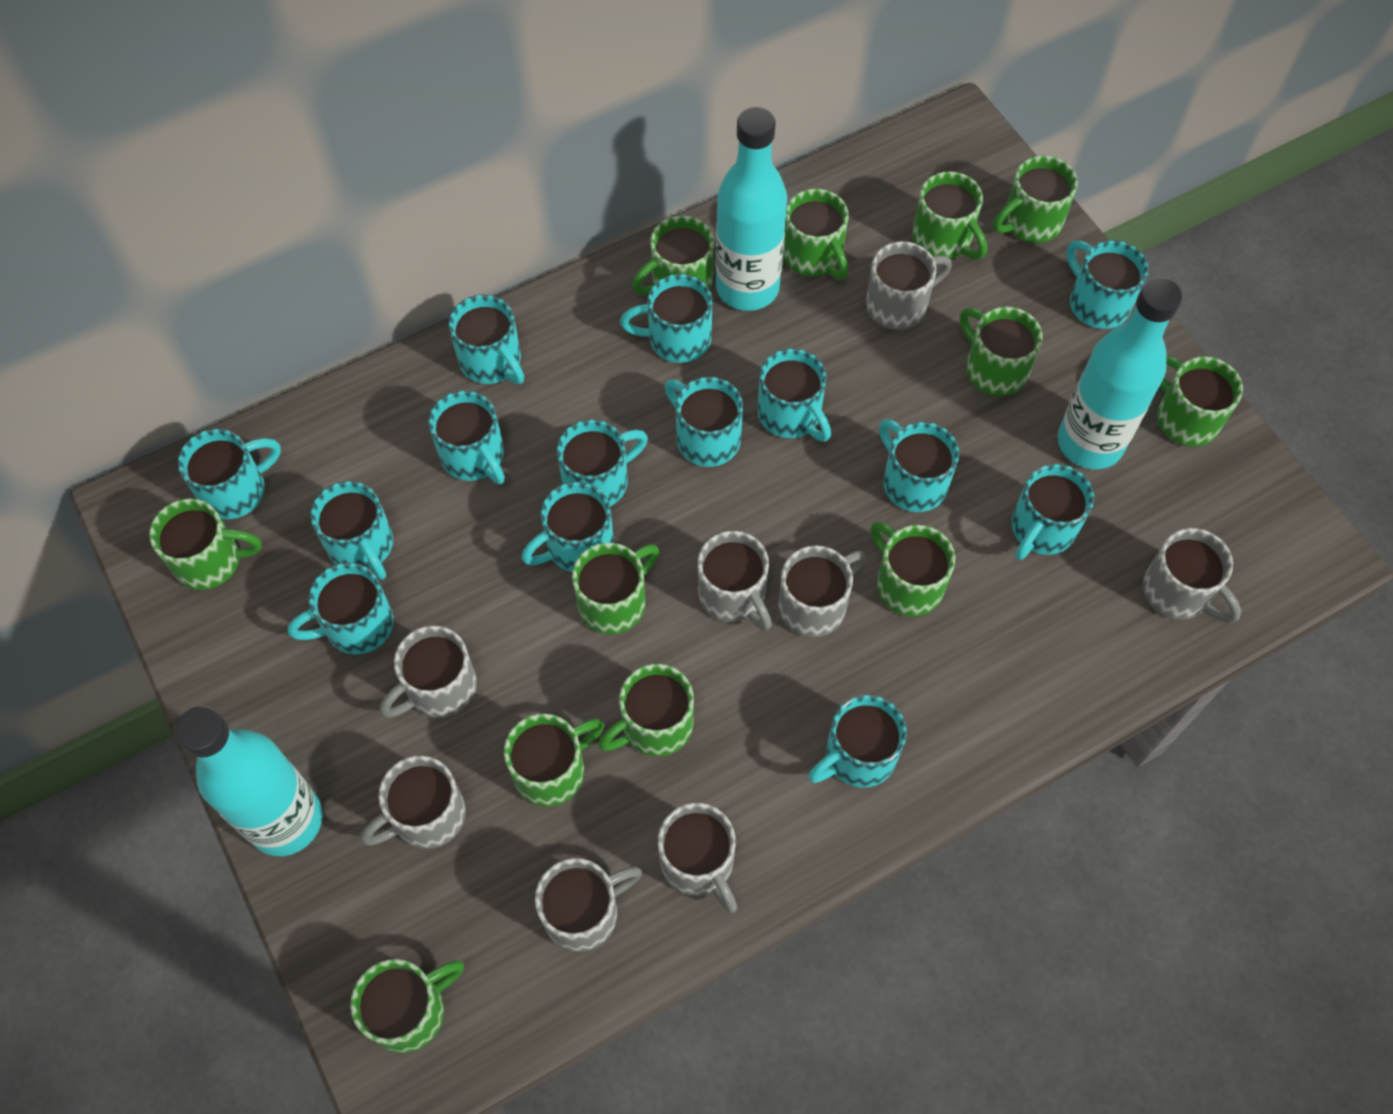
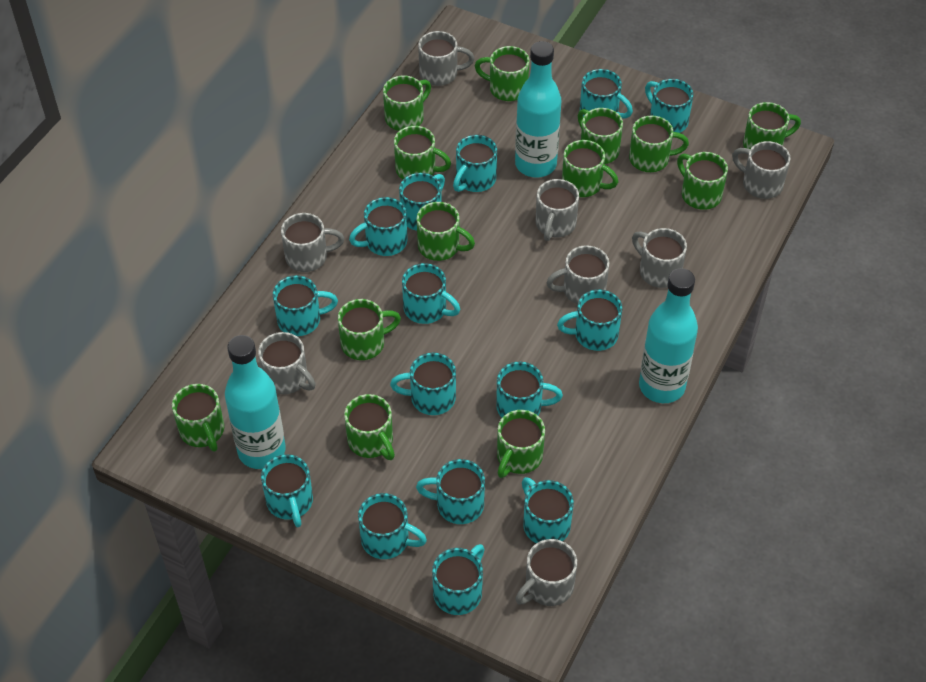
green mug: [150,499,262,590] [350,959,464,1053] [504,714,604,807] [572,543,659,634] [598,664,694,756] [632,215,714,295] [783,189,849,280] [870,522,955,617] [912,171,987,259] [960,307,1042,396] [993,156,1078,243] [1157,356,1243,447] = 12 -> [172,384,224,452] [338,299,401,360] [344,394,395,460] [383,76,431,131] [394,126,451,179] [417,202,475,261] [475,46,529,101] [497,410,545,478] [562,140,618,197] [578,108,623,164] [629,115,689,172] [677,152,728,210] [743,102,801,149] = 13
turquoise mug: [178,429,281,519] [288,563,394,655] [310,481,393,580] [429,390,505,484] [449,295,524,384] [522,482,614,572] [557,419,648,506] [620,274,713,363] [665,377,743,467] [757,348,831,442] [808,695,907,788] [879,419,959,512] [1012,464,1094,560] [1066,240,1149,329] = 14 -> [261,454,313,527] [273,275,338,336] [349,197,408,256] [358,493,427,559] [390,353,456,415] [399,173,445,231] [402,263,460,324] [416,459,485,524] [432,544,485,615] [453,135,497,192] [496,362,563,417] [522,477,574,543] [557,290,622,351] [580,69,633,118] [645,79,693,133] = 15

